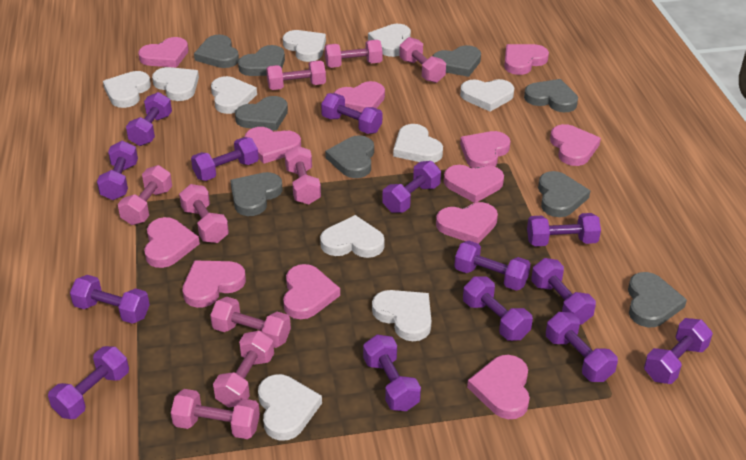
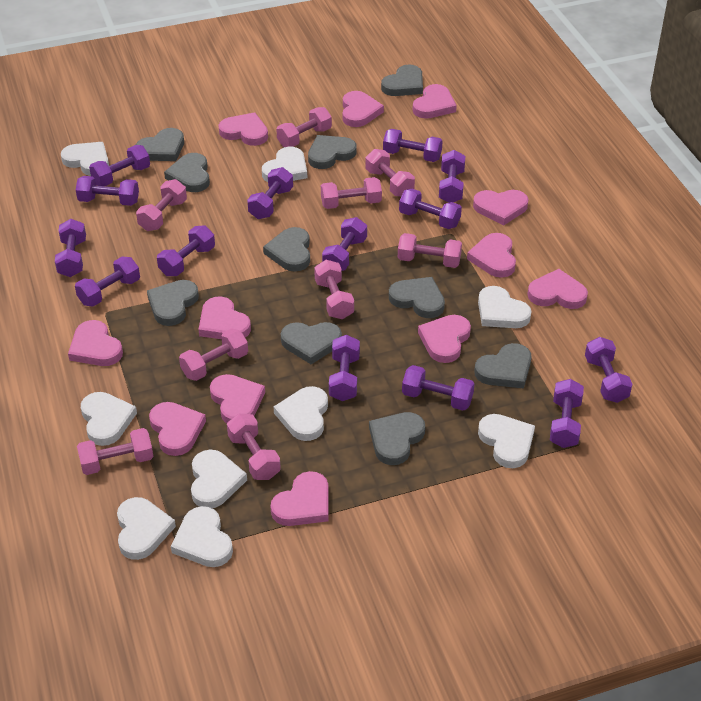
grey heart: [194,35,239,68] [230,172,283,216] [235,96,288,131] [238,45,285,76] [325,135,374,178] [433,45,481,77] [524,79,578,112] [538,171,590,217] [628,272,687,327] = 9 -> [136,128,184,161] [147,280,199,326] [164,153,210,192] [263,227,310,272] [281,322,342,364] [308,135,357,169] [369,412,425,465] [381,64,423,96] [389,277,445,318] [474,343,531,389] = 10
white heart: [103,71,151,108] [152,67,199,101] [211,76,257,114] [258,374,322,441] [283,30,326,62] [320,215,385,258] [368,24,411,57] [372,290,431,341] [393,124,443,163] [460,79,514,112] = 10 -> [61,142,109,176] [81,392,137,446] [117,497,176,560] [171,506,233,567] [191,450,247,508] [262,147,307,182] [274,386,328,441] [478,286,531,328] [478,414,535,468] = 9

